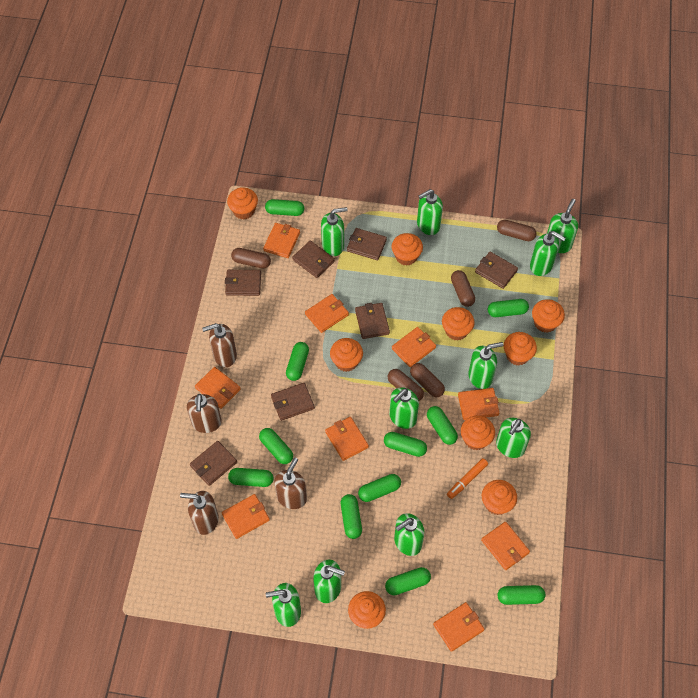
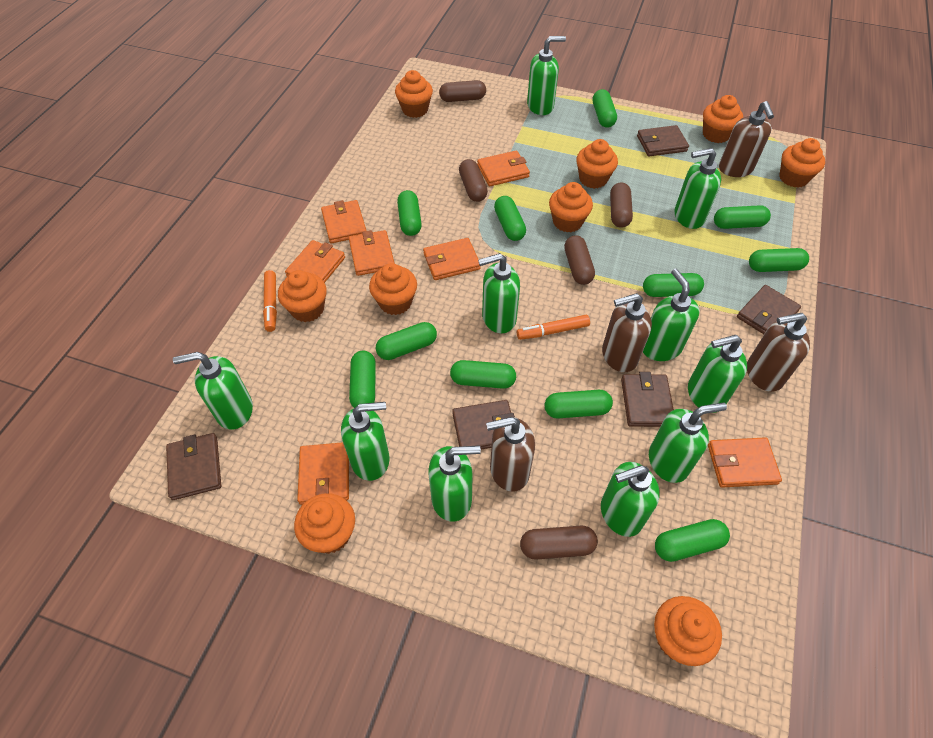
brown wallet: [190,441,237,486] [225,270,261,296] [271,383,315,421] [292,240,335,278] [347,228,387,260] [355,303,390,339] [475,252,518,289] = 7 -> [166,433,221,500] [452,400,515,450] [621,372,674,427] [637,125,689,156] [737,285,801,334] = 5
orange marker: [447,458,488,499] = 1 -> [263,270,277,332] [517,315,590,340] = 2
orange wallet: [195,367,241,409] [222,494,270,539] [263,223,300,258] [305,294,349,333] [325,417,369,461] [392,327,436,367] [433,602,485,652] [458,388,499,420] [481,522,530,570] = 9 -> [285,240,345,283] [297,442,349,505] [321,200,367,243] [349,230,395,276] [423,238,480,280] [477,151,530,186] [708,437,782,488] = 7

